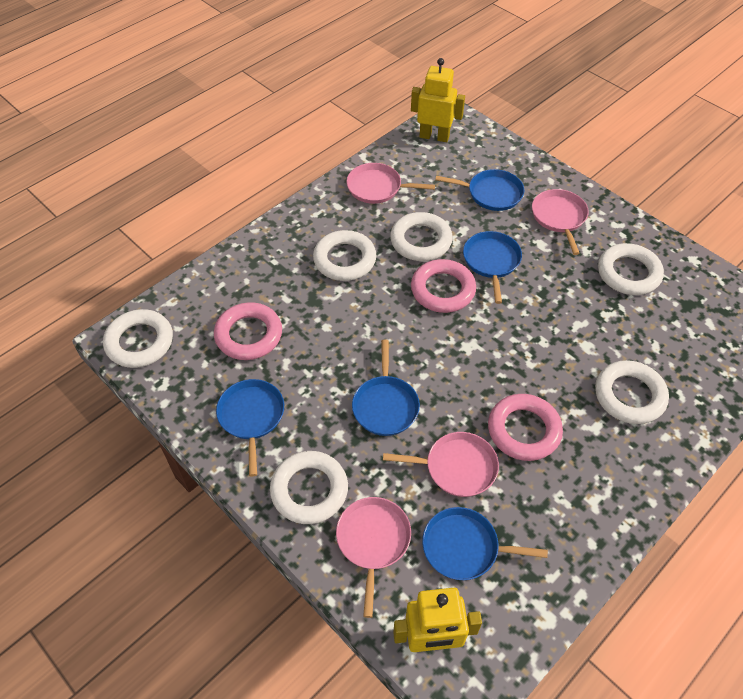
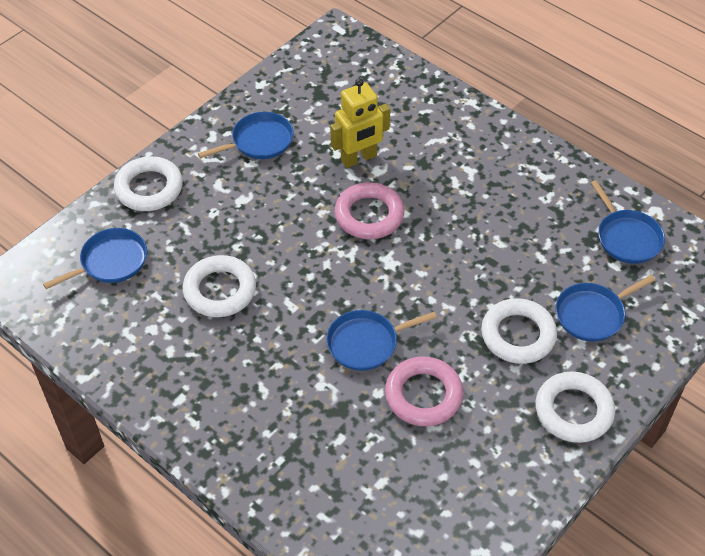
pink pan: [336,497,411,618] [347,163,435,204] [383,432,499,497] [532,189,589,255] = 4 -> none = 0
pink ring: [214,302,282,360] [411,259,476,313] [488,394,563,461] = 3 -> [335,182,404,239] [385,356,463,426] = 2
white ring: [103,309,173,368] [270,451,348,524] [313,230,377,281] [390,212,453,261] [595,360,669,424] [598,243,664,295] = 6 -> [114,156,183,211] [183,255,256,317] [481,298,557,364] [536,372,615,443] = 4
yellow robot: [393,588,482,652] [411,58,465,142] = 2 -> [330,78,390,168] = 1

